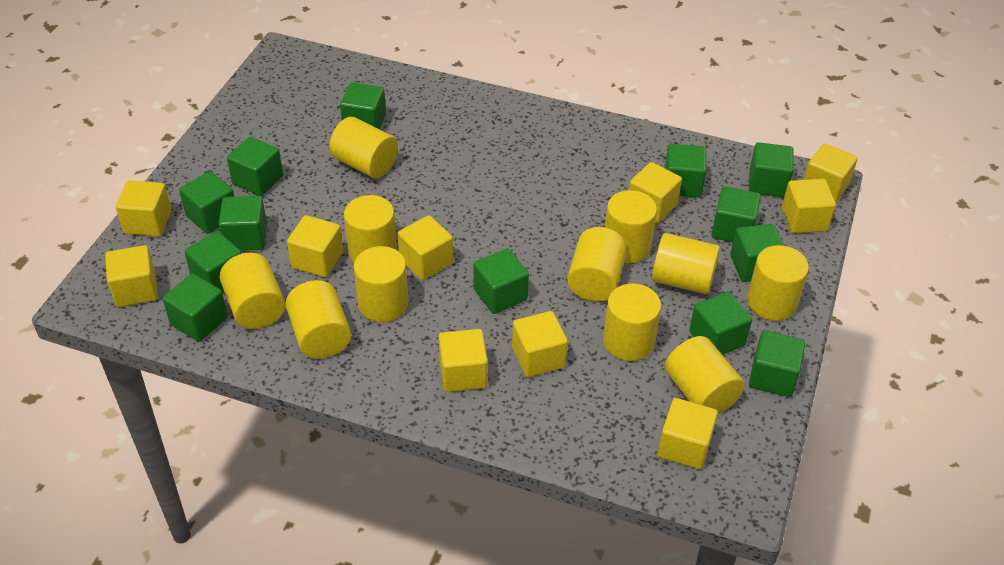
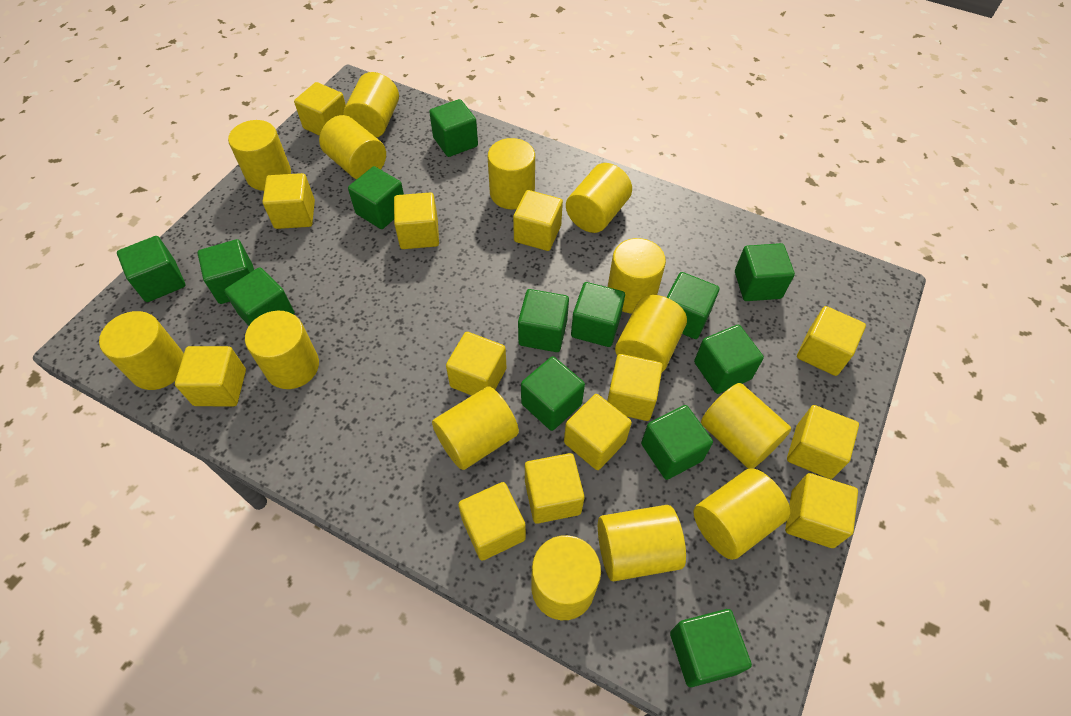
yellow cube: [105,245,158,307] [116,180,171,236] [287,215,343,277] [398,215,453,280] [439,329,488,392] [512,311,568,377] [629,162,682,223] [658,398,718,469] [782,179,836,233] [804,143,858,203] = 10 -> [175,346,246,406] [263,173,315,229] [294,82,346,136] [394,193,439,249] [446,332,507,396] [458,482,526,561] [513,190,563,251] [525,453,584,524] [564,394,632,470] [607,354,663,421] [785,473,858,548] [787,405,859,479] [797,306,866,376] = 13
yellow cylinder: [220,253,285,329] [285,280,351,359] [329,117,398,178] [344,195,397,262] [353,246,409,322] [567,227,627,302] [603,284,661,361] [605,190,657,263] [652,233,720,294] [665,336,745,414] [747,245,809,321] = 11 -> [99,311,184,390] [228,120,291,191] [245,311,319,389] [319,115,386,179] [343,72,399,138] [432,386,519,470] [487,138,535,209] [531,535,601,620] [566,163,632,233] [598,505,686,581] [608,238,666,313] [615,295,687,372] [693,468,790,560] [701,383,791,469] = 14

